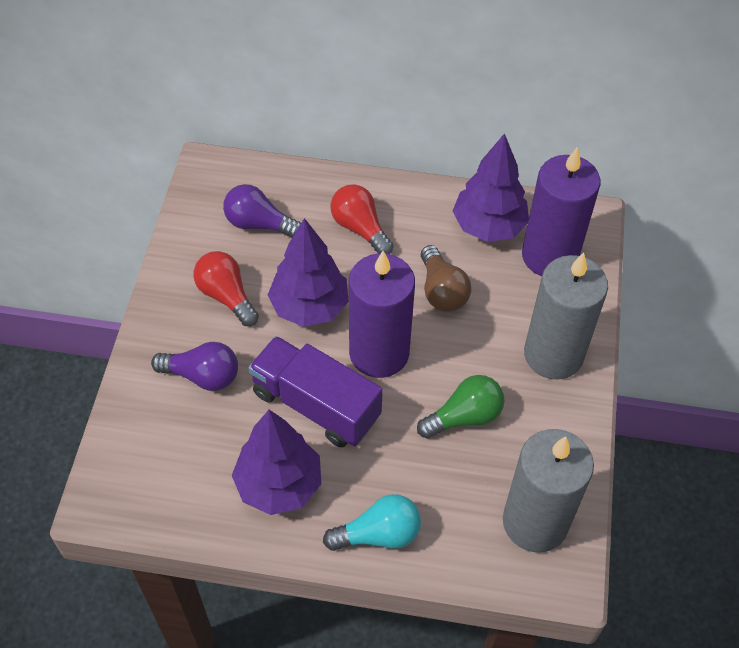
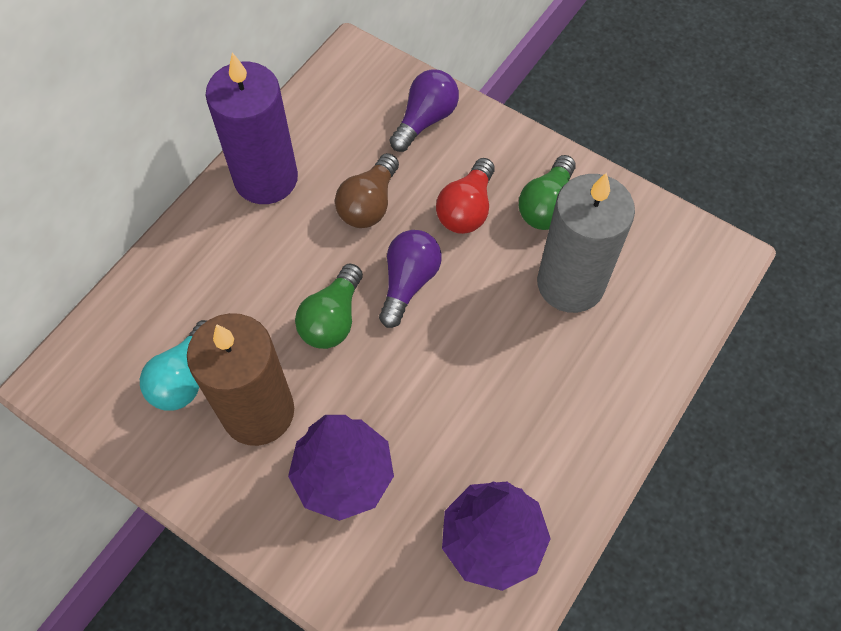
brown candle: none = 0 -> [187,313,294,446] = 1
green light bulb: [417,375,505,439] = 1 -> [295,264,363,349] [519,155,576,230] = 2
grey candle: [503,429,594,553] [524,252,608,380] = 2 -> [537,172,635,313] = 1
purple candle: [349,251,415,378] [522,147,600,276] = 2 -> [205,52,298,204] = 1
purple tree: [232,410,321,515] [268,218,349,327] [453,133,529,242] = 3 -> [288,415,394,521] [442,482,551,591] = 2
purple truck: [248,336,383,448] = 1 -> none = 0
red light bulb: [194,251,259,326] [331,184,394,254] = 2 -> [436,158,495,234] = 1

